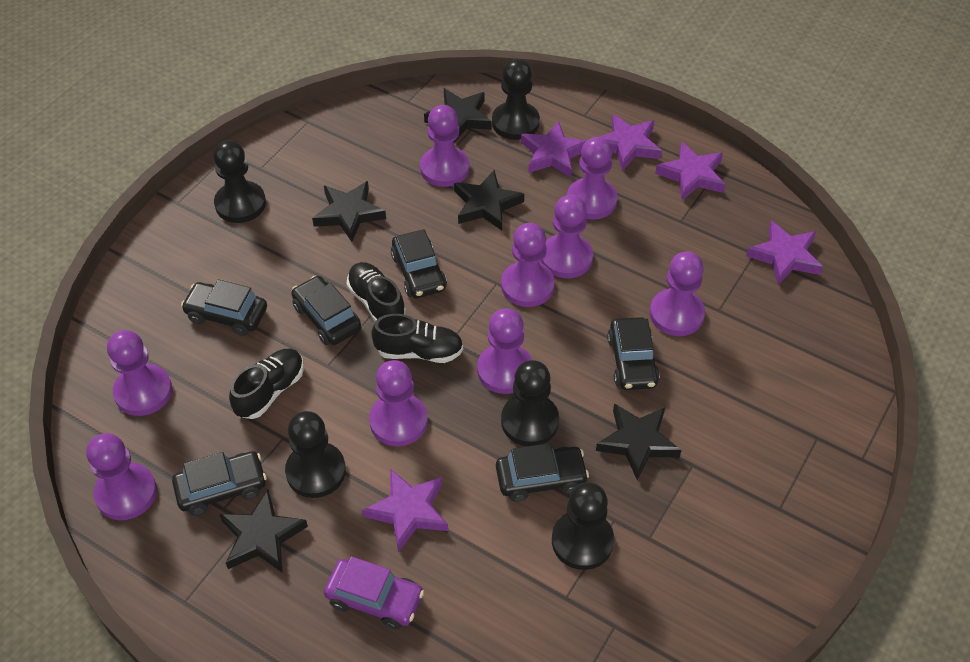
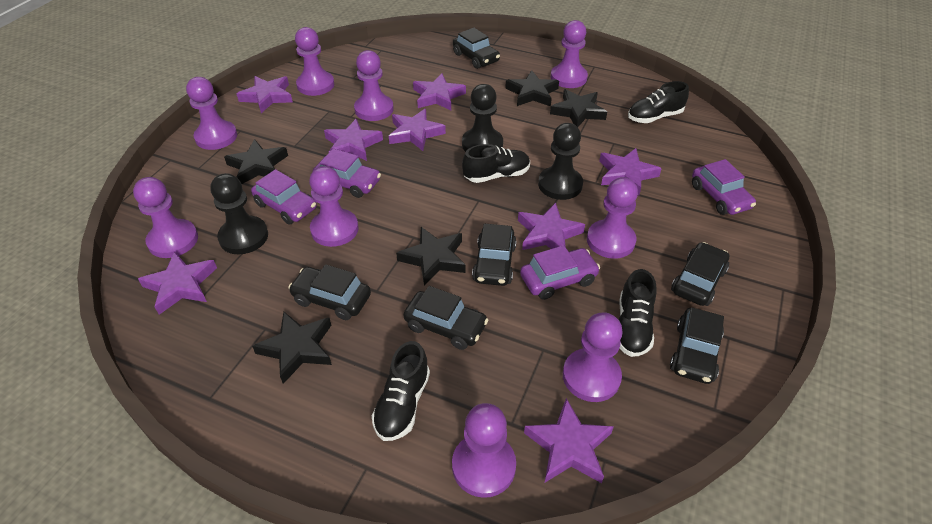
black pawn: [213,140,266,223] [285,411,346,498] [492,59,540,140] [501,360,559,446] [552,482,614,570] = 5 -> [210,173,268,254] [462,84,503,152] [538,123,583,200] = 3
black shoe: [229,349,304,419] [346,262,406,321] [371,314,463,363] = 3 -> [372,341,430,441] [462,144,530,183] [618,269,656,357] [628,81,689,123] = 4
purple car: [324,556,424,630] = 1 -> [251,169,317,225] [313,149,381,198] [520,245,600,300] [692,159,756,215] = 4
purple star: [362,469,448,552] [521,121,587,178] [600,114,662,171] [655,141,725,200] [746,221,823,285] = 5 -> [138,251,217,315] [237,76,293,113] [324,119,383,161] [389,109,446,151] [413,73,466,110] [518,203,585,250] [524,398,614,483] [599,148,662,195] = 8

